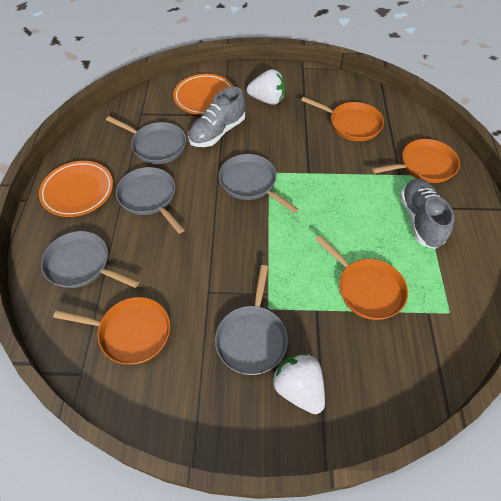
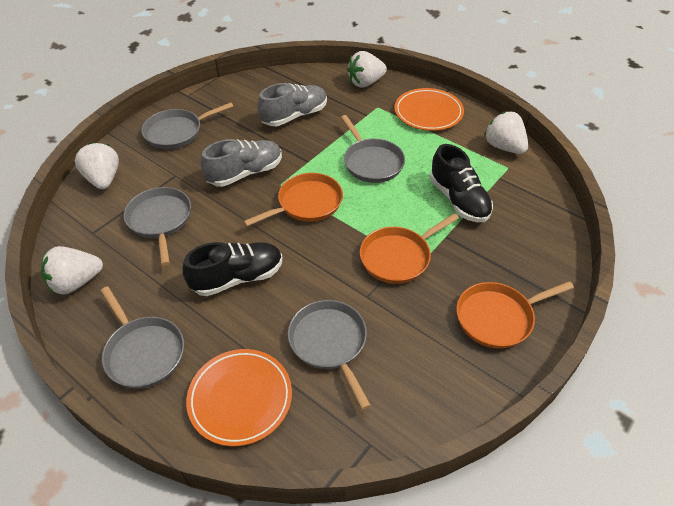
black shoe: none = 0 -> [183,242,282,296] [430,144,493,222] = 2
orange pan: [53,297,170,365] [301,96,384,141] [315,235,408,320] [371,139,460,183] = 4 -> [243,173,343,226] [360,213,459,284] [456,281,574,349] = 3
white strawberry: [247,69,285,105] [272,353,325,414] = 2 -> [41,246,103,295] [74,143,119,189] [347,51,387,88] [484,111,528,154] = 4

